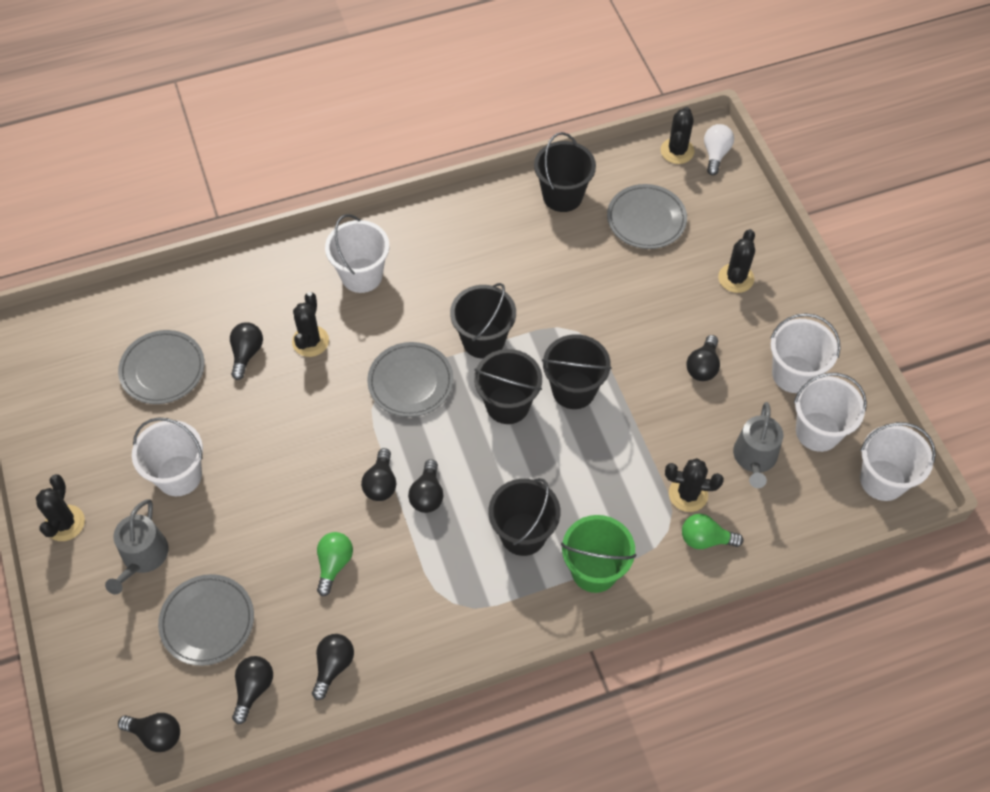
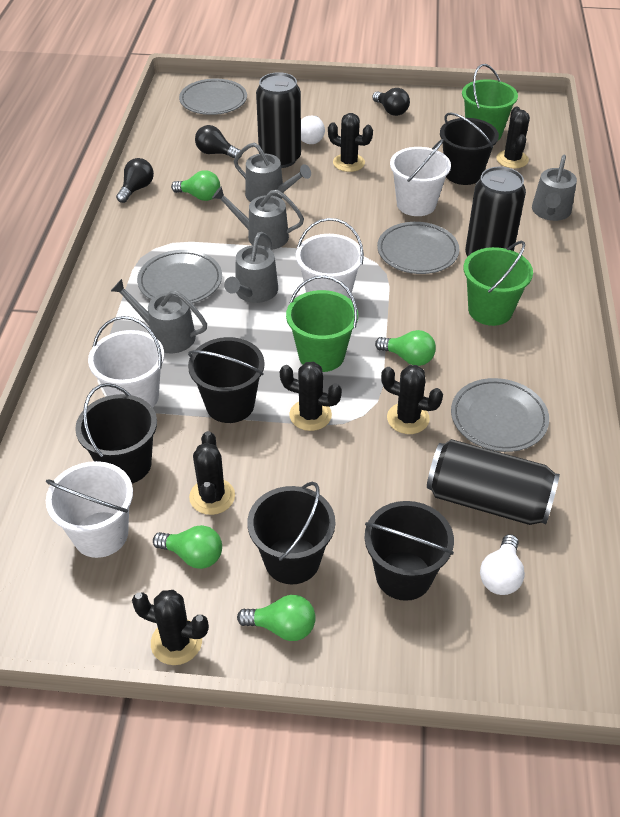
black cactus: [36,474,85,541] [292,292,329,357] [661,107,695,164] [665,458,724,512] [718,229,755,293] = 5 -> [132,590,209,665] [189,431,235,515] [280,362,342,431] [328,113,373,172] [381,365,443,434] [496,106,530,168] = 6
black can: none = 0 -> [256,72,301,168] [427,439,560,525] [465,167,526,256] = 3
black light bulb: [118,713,180,752] [230,322,263,380] [232,656,273,724] [312,634,354,700] [361,448,396,501] [408,459,444,513] [686,335,720,381] = 7 -> [116,158,154,203] [195,125,242,159] [372,88,410,116] = 3
green bucket: [561,515,636,593] = 1 -> [286,275,358,372] [462,64,518,140] [464,241,533,326] = 3
green light bulb: [317,532,353,596] [682,514,743,549] = 2 -> [153,525,222,569] [171,170,220,201] [237,595,316,641] [375,330,436,366] = 4
grey watering can: [105,499,169,594] [733,402,783,488] = 2 -> [111,279,207,353] [212,187,304,250] [224,232,278,303] [234,143,311,202] [532,155,577,221] = 5
white bucket: [132,417,203,496] [325,214,389,293] [770,313,841,393] [794,373,867,452] [860,422,936,501] = 5 -> [46,461,133,558] [88,316,164,407] [296,218,364,299] [390,139,451,216] = 4
white light bulb: [704,124,734,175] = 1 -> [301,116,325,144] [480,534,525,595] = 2

